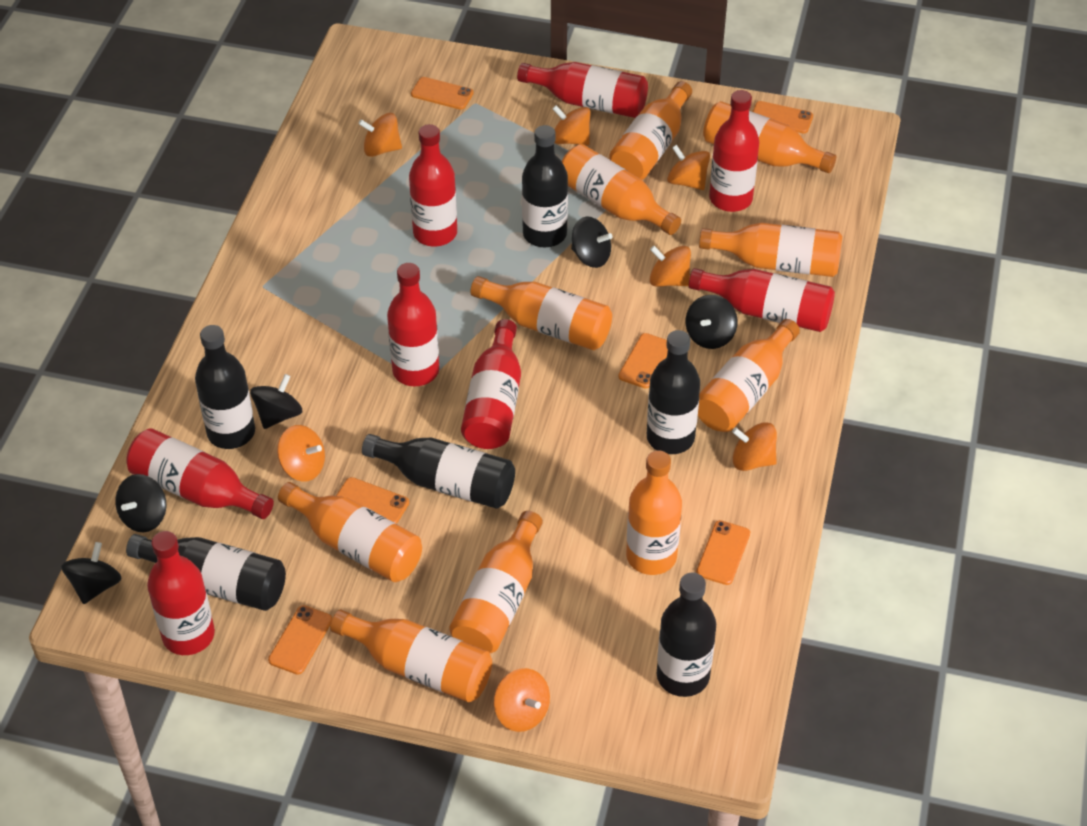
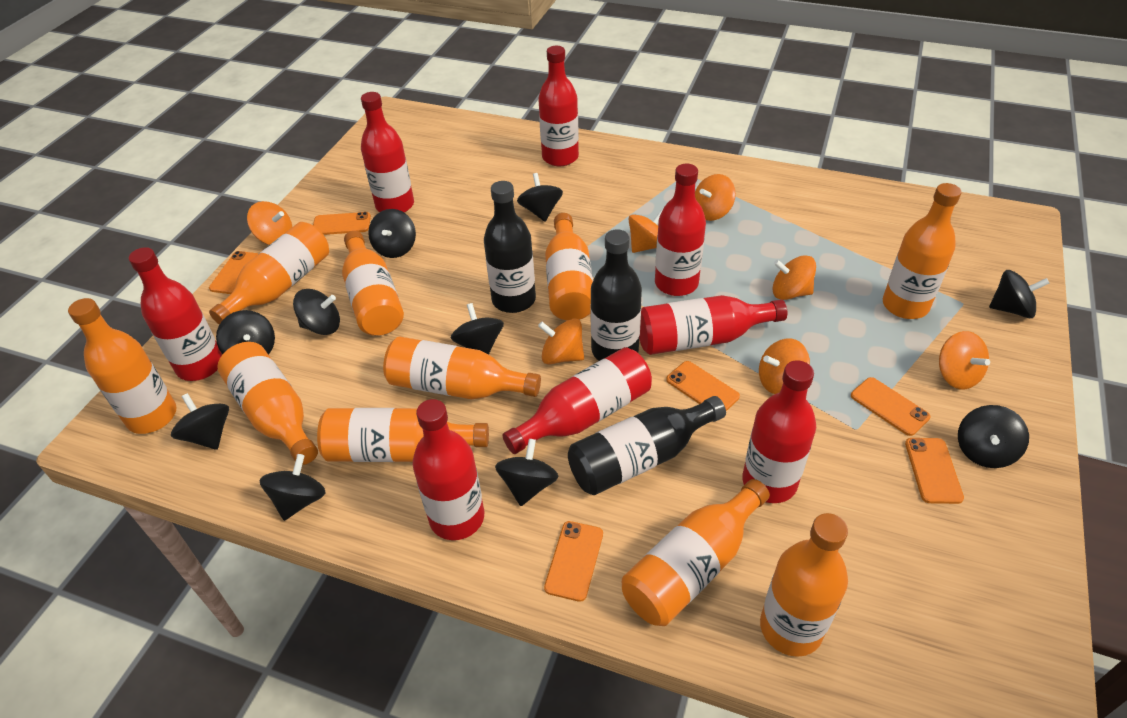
black bottle: [126,534,286,611] [195,325,255,449] [362,434,515,509] [522,125,568,247] [647,330,700,454] [657,572,716,697] = 6 -> [484,181,536,313] [568,396,726,495] [590,229,642,361] = 3
black spinning top: [61,542,122,604] [115,474,166,532] [250,374,303,429] [571,217,613,268] [685,295,738,349] = 5 -> [171,393,229,450] [216,310,275,355] [260,454,325,521] [293,289,340,335] [368,209,416,258] [451,303,504,355] [495,439,559,506] [517,173,563,221] [958,405,1029,468] [989,270,1050,318] = 10

